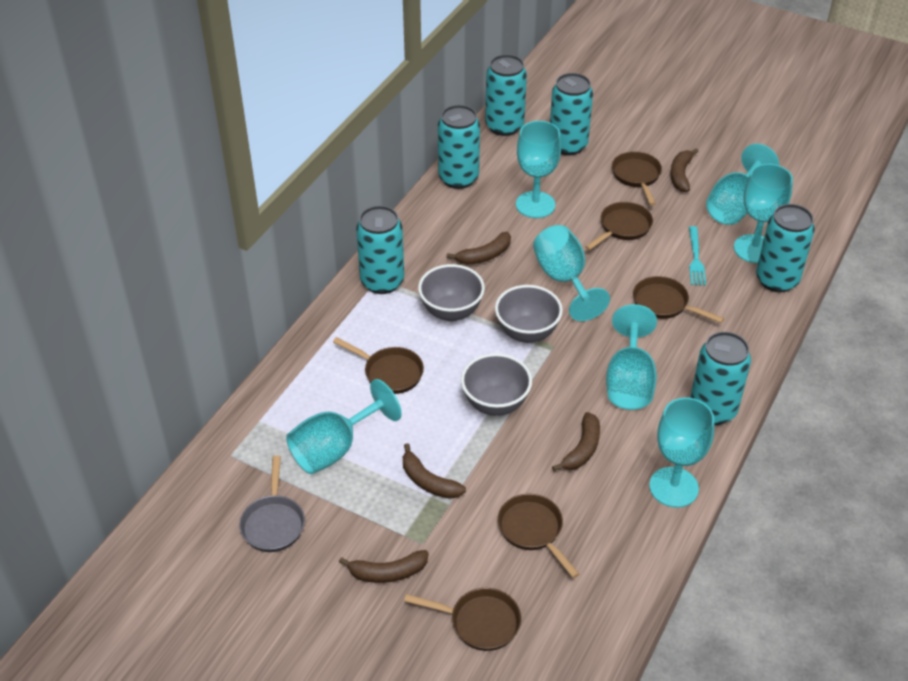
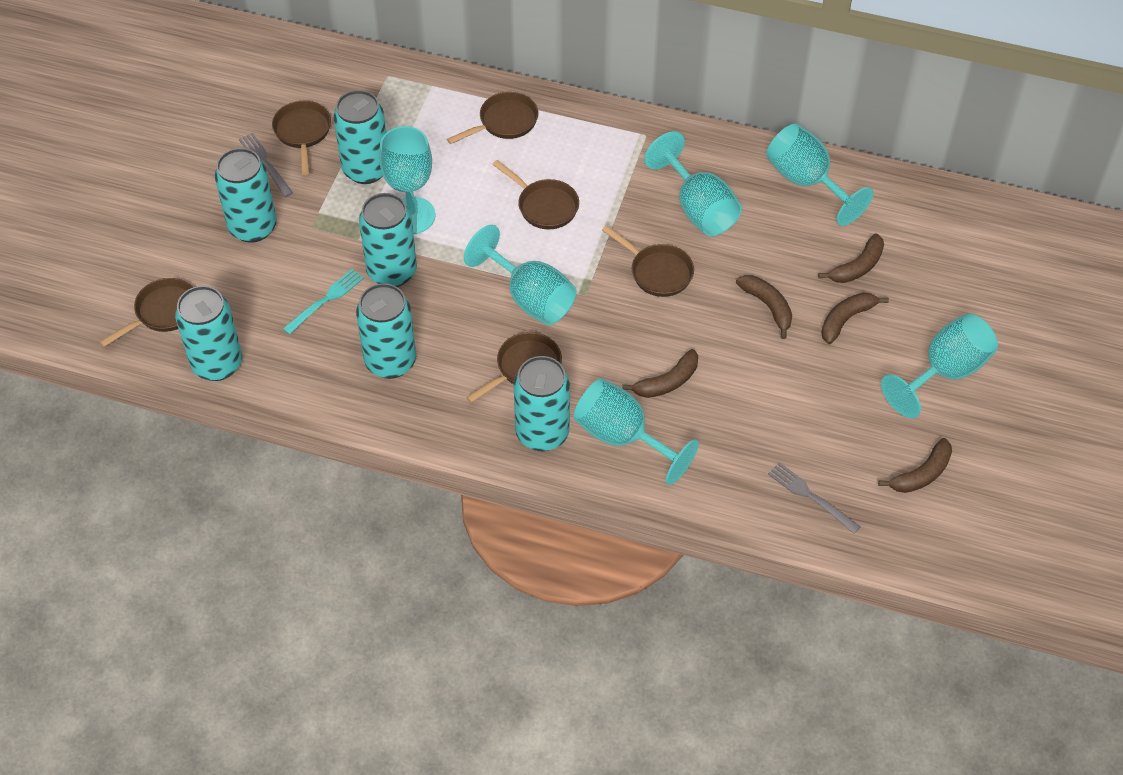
grey bowl: [418,264,485,321] [461,353,532,416] [495,285,563,343] = 3 -> none = 0
grey fork: none = 0 -> [239,133,293,197] [768,462,861,534] = 2
grey pan: [239,455,305,552] = 1 -> none = 0
turquoise goblet: [286,379,402,474] [516,121,561,218] [533,225,610,321] [606,304,657,410] [649,397,715,507] [706,144,779,225] [734,164,793,263] = 7 -> [379,126,435,234] [464,225,576,325] [574,378,699,485] [644,131,742,236] [767,124,874,226] [881,313,998,418] = 6

